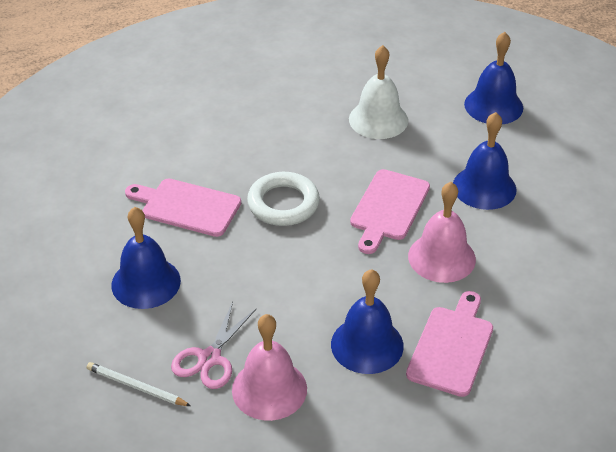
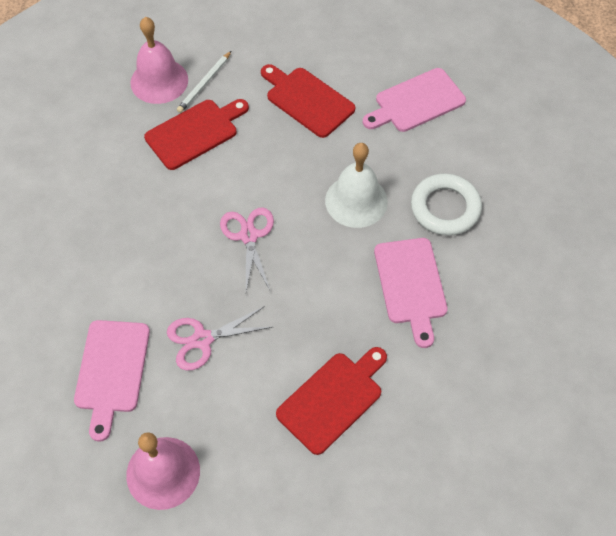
blue bell: [111,207,181,309] [331,269,404,374] [453,112,516,210] [464,32,523,124] = 4 -> none = 0
pink scissors: [171,302,257,389] = 1 -> [167,306,272,371] [220,207,274,292] = 2
red cutting board: none = 0 -> [144,99,249,170] [261,64,355,138] [276,347,387,455] = 3

